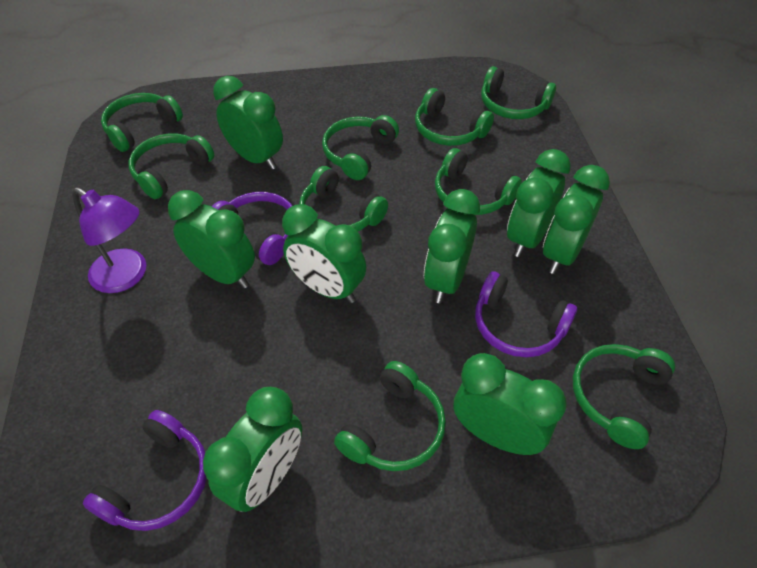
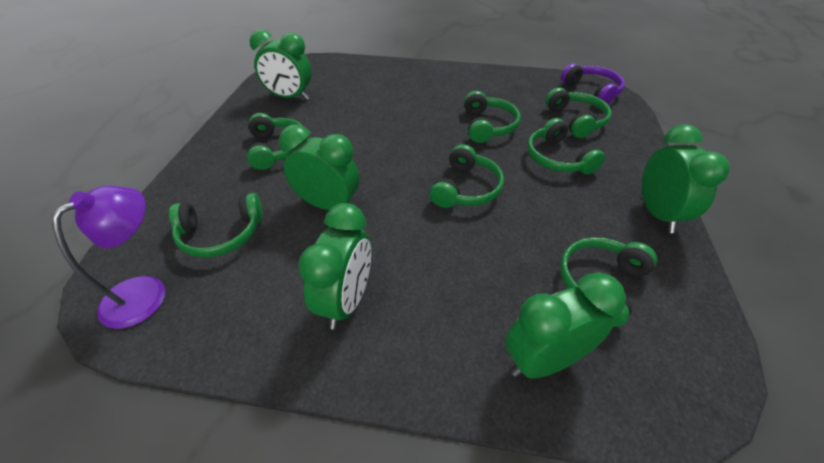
green clock: [168,190,255,288] [203,387,302,512] [213,76,283,169] [282,204,366,303] [424,189,480,303] [454,353,567,455] [507,149,571,257] [543,165,610,274] = 8 -> [249,30,312,100] [279,124,359,210] [298,203,371,329] [505,272,626,378] [642,124,730,233] = 5
green headphones: [101,93,183,152] [129,133,214,199] [300,166,388,232] [322,115,399,180] [334,361,446,471] [415,88,494,146] [435,148,522,215] [481,66,556,119] [573,344,675,449] = 9 -> [169,193,263,258] [247,113,307,170] [430,144,504,208] [464,91,521,143] [527,118,605,175] [545,87,612,138] [560,237,657,327] = 7
purple headphones: [83,410,207,531] [211,192,292,265] [475,271,577,357] = 3 -> [561,63,625,104] = 1

